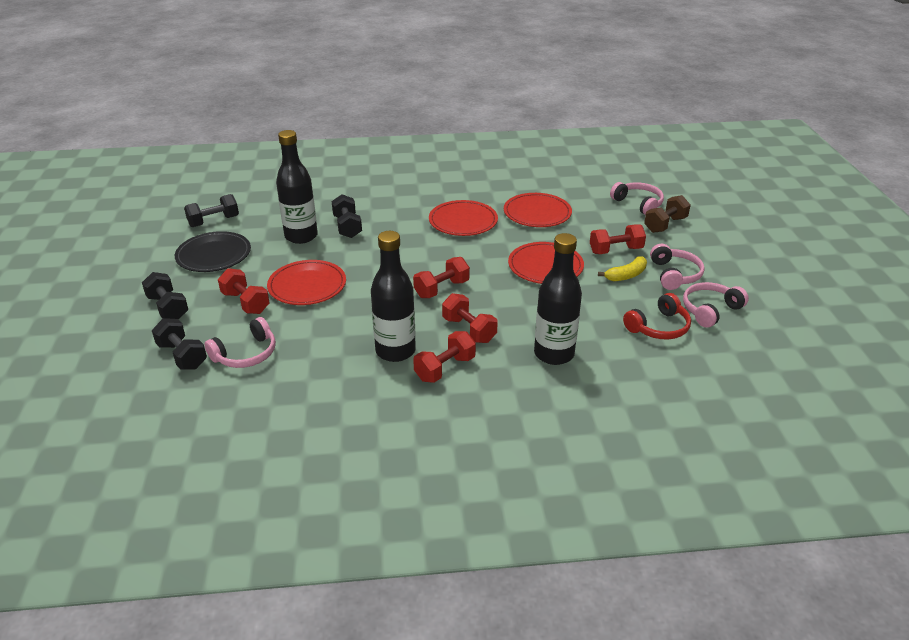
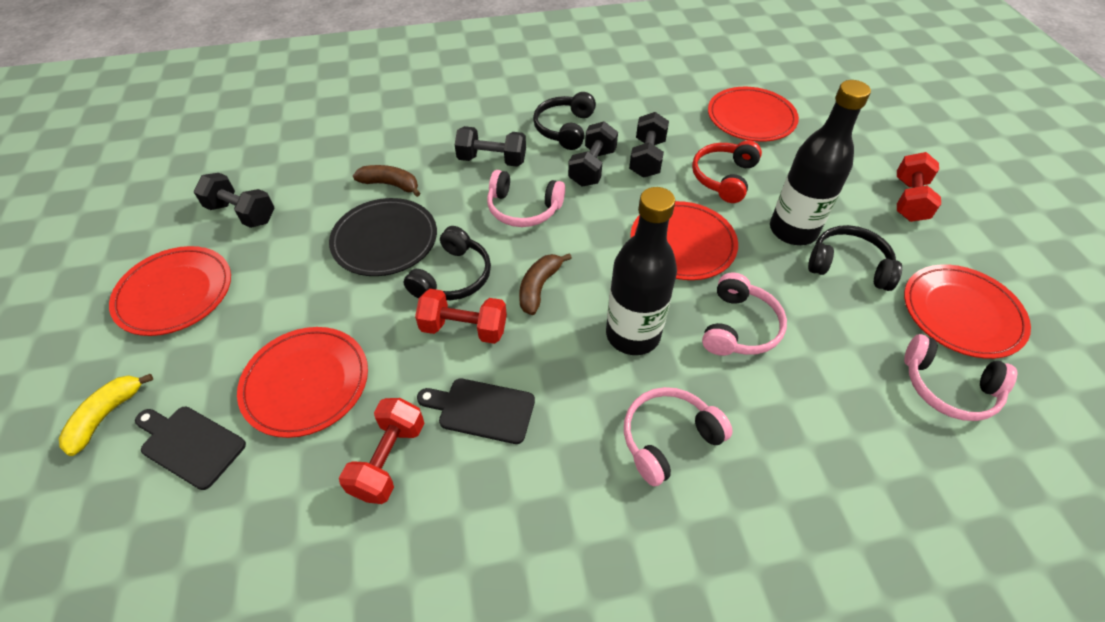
black bottle: [276,130,318,244] [371,231,416,362] [534,233,582,365] = 3 -> [606,187,677,355] [770,80,871,245] = 2
black cutting board: none = 0 -> [135,407,246,490] [417,378,535,444] = 2
black headphones: none = 0 -> [404,226,491,300] [533,92,596,150] [808,225,902,291] = 3
brown banana: none = 0 -> [353,165,421,197] [519,253,572,315] = 2
brown dumbbell: [644,195,691,233] = 1 -> none = 0
red dumbbell: [218,268,270,314] [413,257,470,298] [413,331,476,383] [442,293,498,343] [590,224,646,254] = 5 -> [339,398,424,504] [415,289,507,344] [897,152,941,222] = 3
red plate: [267,260,346,305] [429,200,498,236] [504,193,572,227] [508,242,584,284] = 4 -> [109,246,231,336] [237,327,368,438] [630,201,738,280] [708,87,799,142] [904,264,1031,359] = 5

